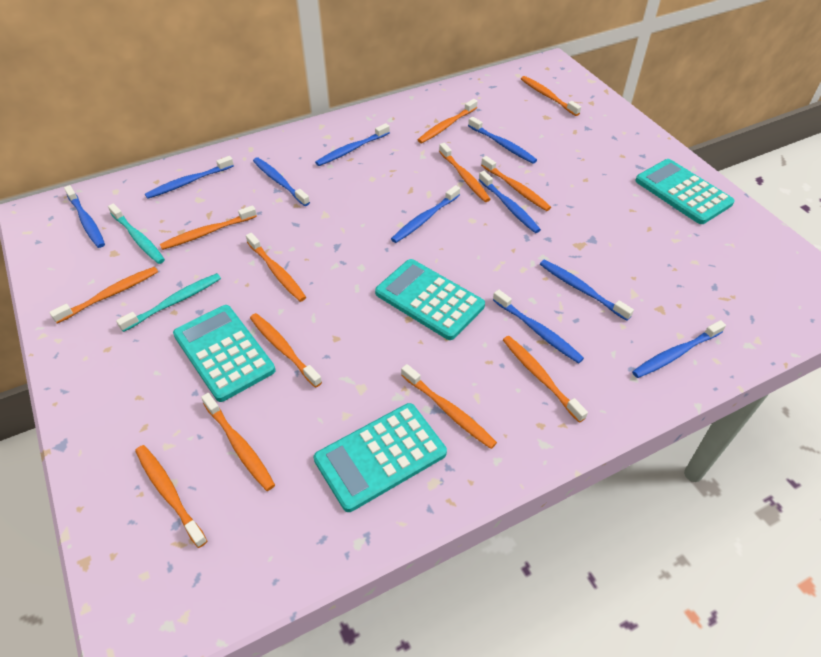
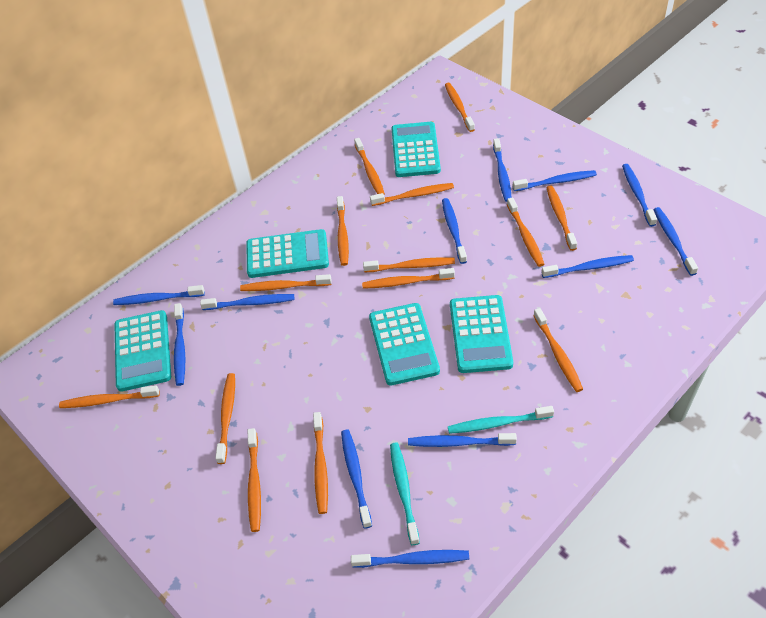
blue toothbrush: [64,185,105,248] [145,156,234,199] [253,157,310,206] [315,123,390,166] [391,185,460,243] [468,117,537,164] [478,171,541,233] [493,289,584,364] [540,260,634,321] [632,320,726,378] = 10 -> [113,285,205,305] [174,303,185,386] [200,294,294,310] [341,430,372,528] [351,550,469,568] [408,433,517,447] [442,198,467,264] [493,138,511,202] [513,170,597,191] [542,255,634,278] [622,164,657,227] [653,207,698,276] = 12
orange toothbrush: [49,267,158,323] [135,445,207,548] [160,205,257,250] [201,393,275,491] [246,233,306,302] [250,313,322,388] [401,364,497,449] [418,99,478,143] [439,143,491,202] [481,156,551,211] [503,336,588,423] [521,76,581,116] = 12 -> [59,385,160,408] [215,373,235,464] [240,274,332,291] [248,428,261,532] [313,412,328,514] [337,196,349,266] [354,138,385,195] [362,268,455,289] [363,257,455,272] [370,183,454,206] [445,83,475,132] [507,197,544,267] [533,308,583,392] [546,186,577,251] = 14
turquoise calculator: [173,305,276,402] [314,403,447,512] [375,259,485,340] [635,159,735,224] = 4 -> [114,310,171,392] [246,229,329,278] [369,303,440,386] [391,122,441,177] [450,295,513,373] = 5

